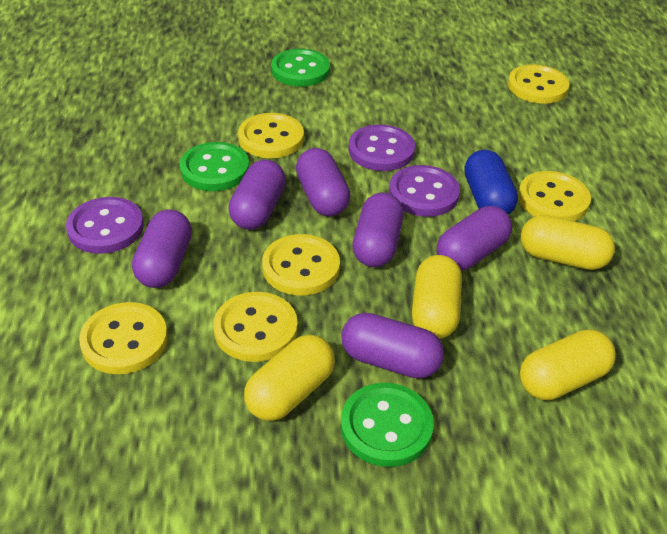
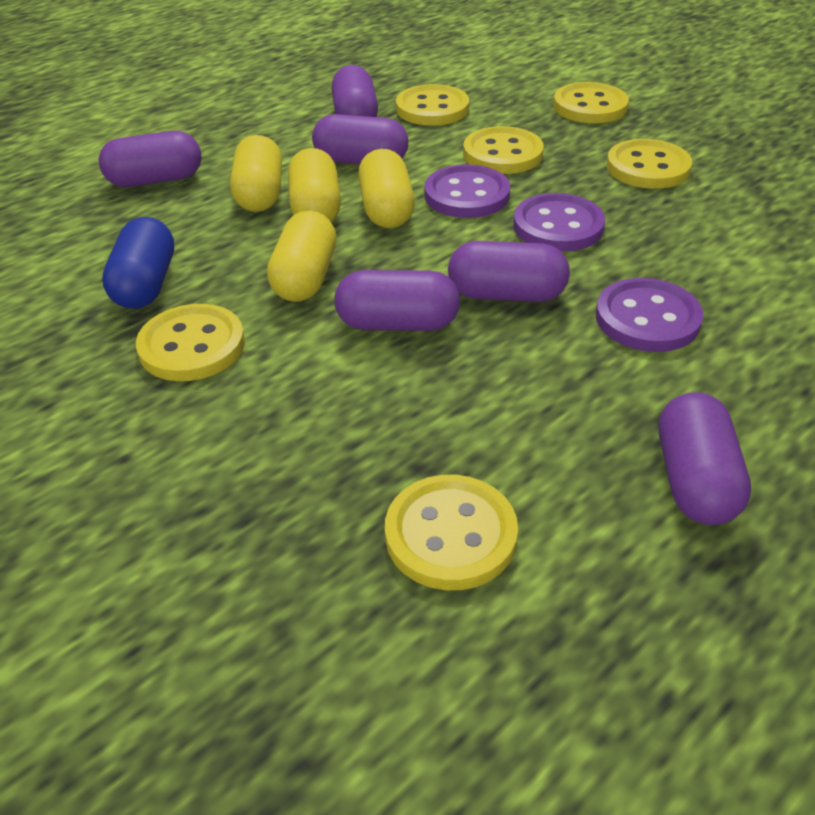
green button: [180,142,249,191] [271,49,330,87] [341,383,434,467] = 3 -> none = 0

